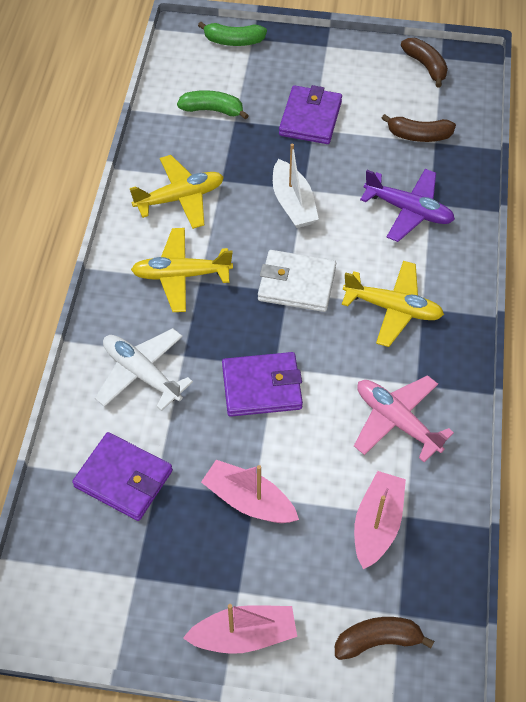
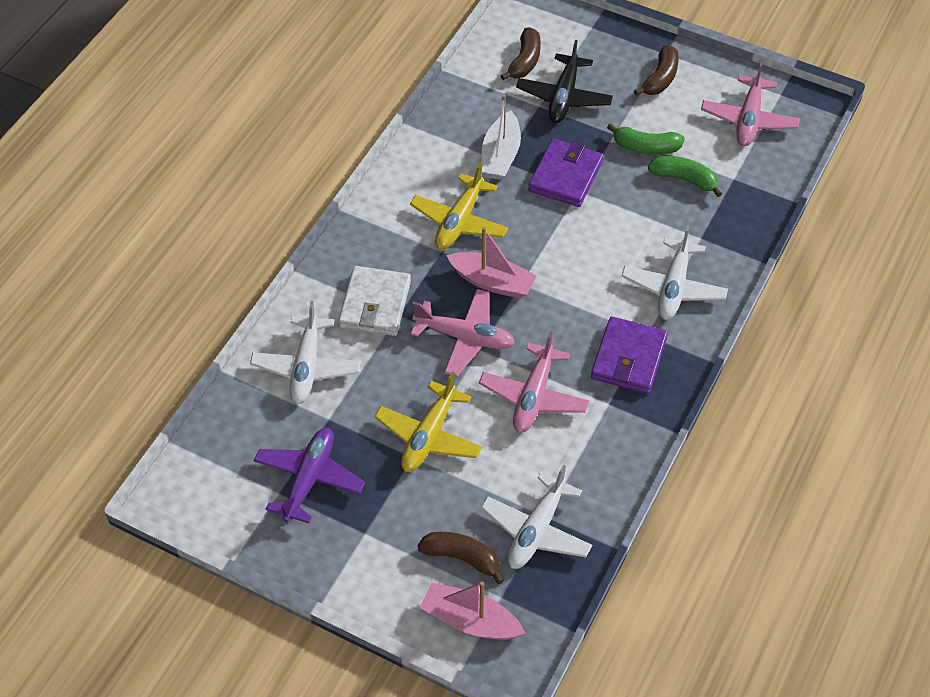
black plane: none = 0 -> [516,40,613,123] = 1
pink boat: [183,604,297,654] [201,460,299,523] [354,471,406,569] = 3 -> [420,581,525,640] [446,227,537,299] = 2
pink plane: [354,375,454,463] = 1 -> [411,289,515,377] [479,331,589,433] [701,61,800,146] = 3
purple wallet: [72,432,173,521] [222,352,303,417] [279,85,342,144] = 3 -> [528,139,604,207] [591,316,668,394] = 2
white plane: [95,328,193,411] = 1 -> [250,301,361,404] [481,465,592,569] [621,225,728,320] = 3
yellow plane: [130,155,224,229] [131,228,233,312] [342,261,444,347] = 3 -> [374,372,482,472] [410,162,508,250] = 2

